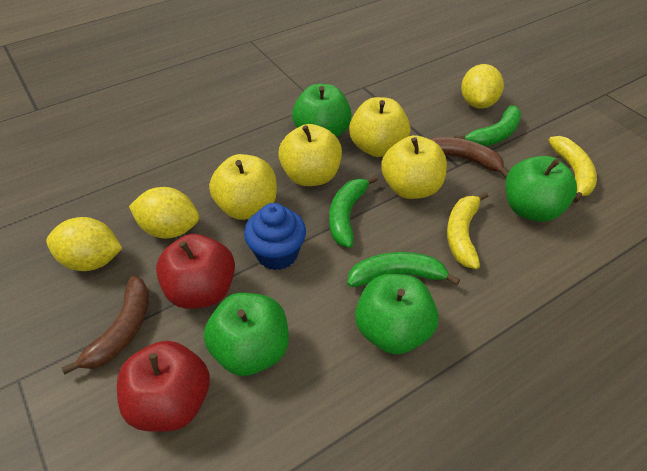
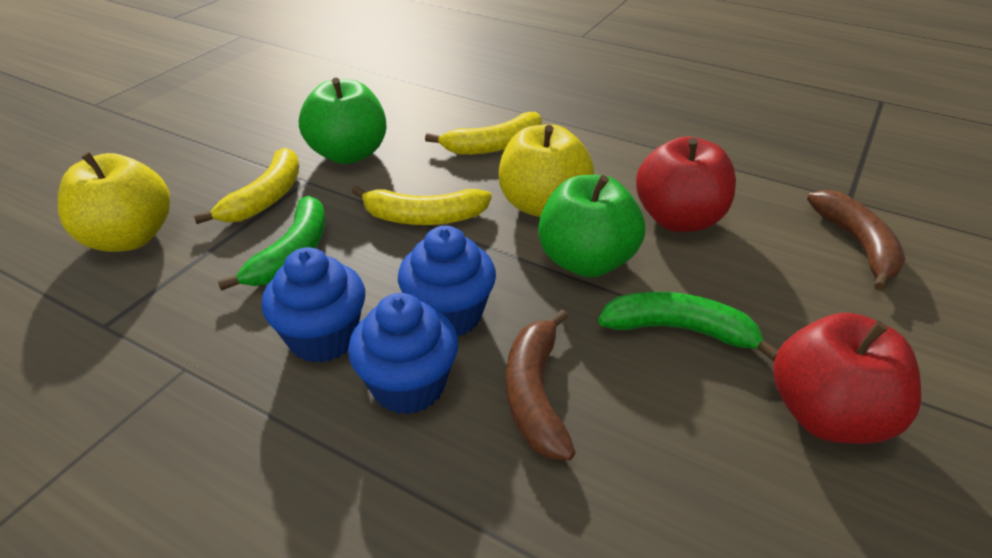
blue cupcake: [244,203,306,270] = 1 -> [261,247,365,363] [348,293,458,415] [398,226,496,337] = 3
green apple: [204,293,289,376] [292,84,352,137] [355,274,439,354] [505,156,577,222] = 4 -> [299,78,387,164] [538,175,645,277] = 2
green banana: [329,176,378,248] [347,252,460,287] [454,105,522,146] = 3 -> [218,196,325,291] [598,292,778,361] = 2
yellow apple: [209,154,277,220] [278,124,342,186] [349,97,410,157] [381,135,447,199] = 4 -> [58,152,170,252] [499,124,594,217] = 2
yellow banana: [447,192,488,269] [548,136,597,203] = 2 -> [194,148,299,224] [352,185,492,225] [425,112,542,155] = 3
yellow lemon: [46,217,123,271] [129,187,199,239] [461,64,504,109] = 3 -> none = 0

